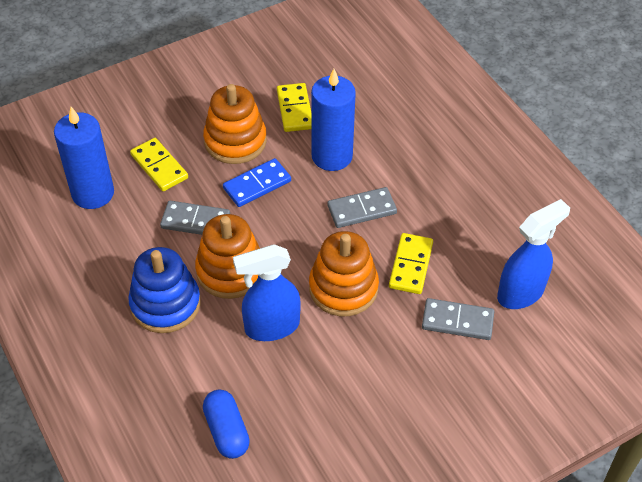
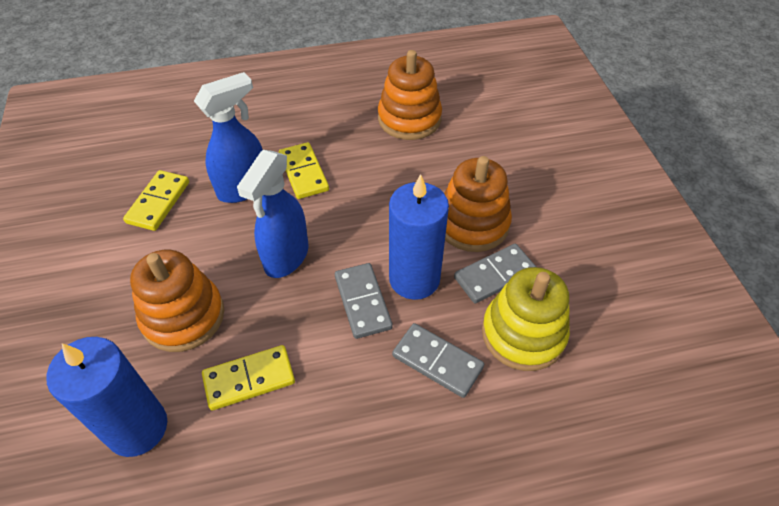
blue capsule: [203,389,250,459] = 1 -> none = 0
blue domino: [223,158,291,207] = 1 -> none = 0
blue stacking toy: [128,247,201,333] = 1 -> none = 0
yellow stacking toy: none = 0 -> [482,267,570,371] = 1

